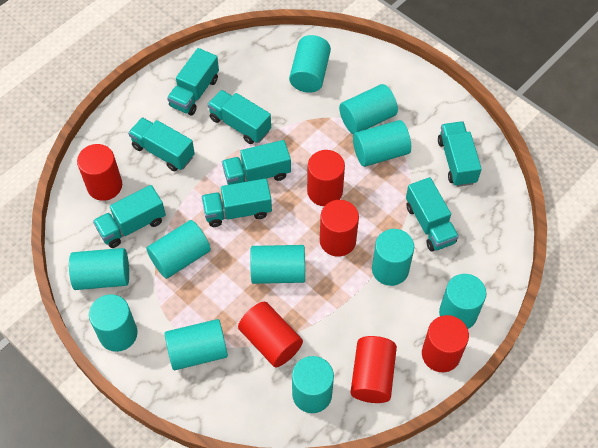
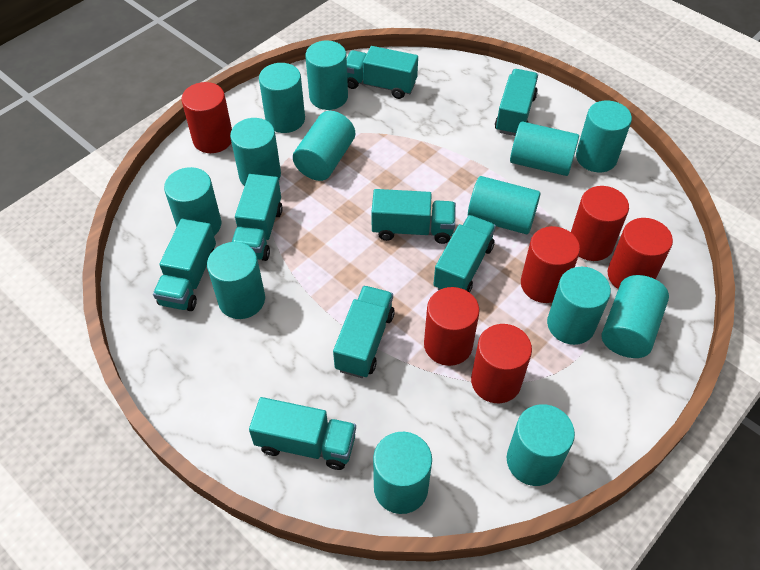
turquoise cylinder: [69,248,129,290] [89,294,138,352] [146,220,211,279] [165,319,228,370] [250,245,305,284] [289,35,331,93] [292,356,334,413] [339,84,398,134] [353,120,411,167] [372,229,414,286] [439,274,486,329] = 11 -> [164,167,222,236] [207,242,265,319] [230,118,281,186] [259,63,305,133] [293,111,355,181] [305,41,348,110] [373,432,432,514] [468,176,540,234] [507,404,575,486] [510,121,579,176] [547,267,611,345] [576,100,632,172] [602,275,669,358] = 13

